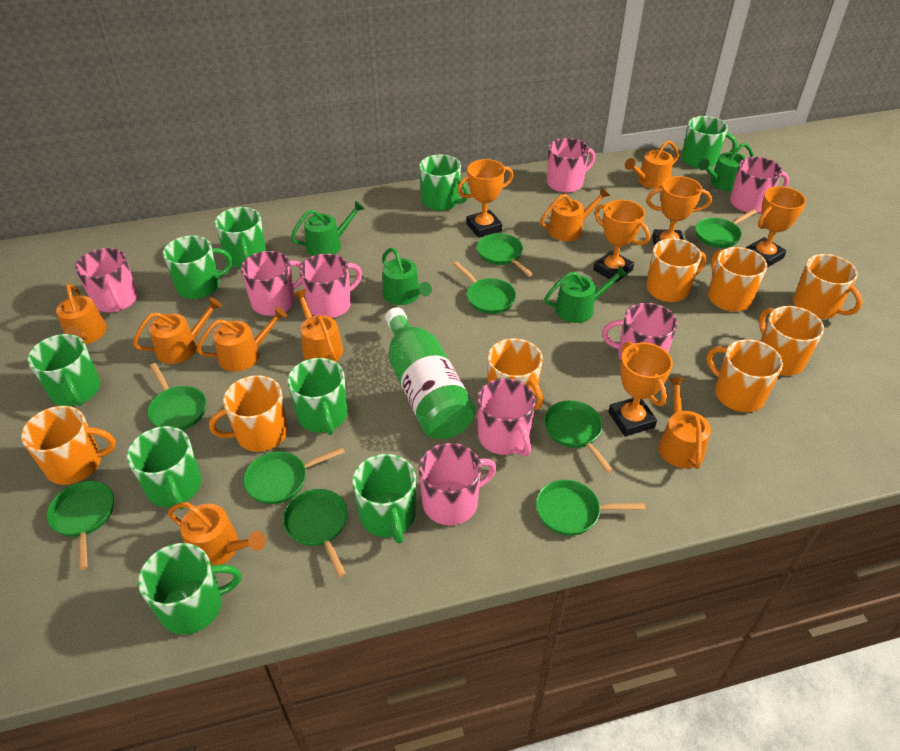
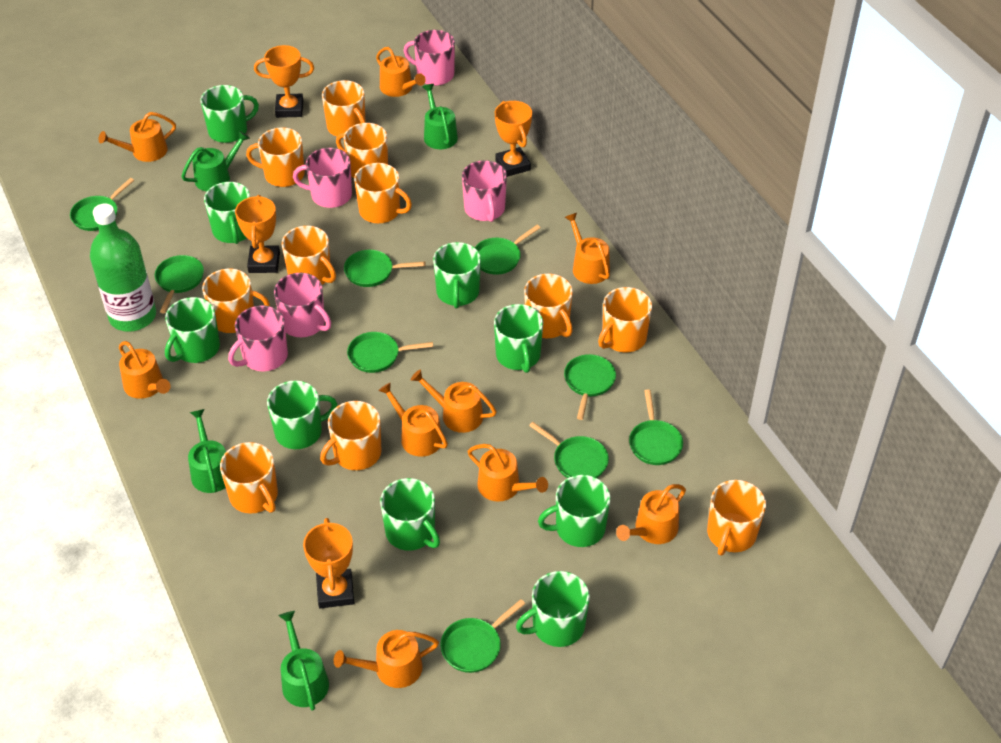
orange mug: [21,406,116,485] [209,375,288,452] [487,338,543,410] [646,238,707,302] [707,339,783,412] [708,247,767,312] [759,306,824,376] [793,254,862,319] = 8 -> [202,269,270,333] [220,442,278,514] [246,128,305,187] [282,226,336,285] [320,401,381,470] [322,80,366,137] [336,123,388,178] [354,163,412,224] [524,274,573,338] [598,287,652,352] [707,480,766,556] = 11
orange trophy: [457,159,513,238] [593,200,650,283] [608,342,673,436] [646,176,712,246] [746,186,806,268] = 5 -> [235,195,280,273] [254,45,314,118] [303,518,354,608] [495,101,532,177] = 4
orange watering can: [56,284,107,344] [133,297,222,364] [168,502,266,566] [196,307,287,372] [292,289,343,362] [540,188,610,241] [625,140,679,189] [658,377,711,469] = 8 -> [99,112,176,162] [119,341,171,399] [334,630,439,688] [376,47,426,97] [378,382,448,457] [411,369,497,433] [468,444,548,502] [565,213,610,284] [616,484,686,544] = 9
pink mug: [75,248,138,313] [241,251,302,316] [299,254,362,318] [419,443,496,525] [477,378,536,457] [547,138,595,193] [602,303,677,360] [730,157,789,213] = 8 -> [228,305,288,371] [274,273,331,337] [293,148,352,208] [403,30,455,86] [462,160,507,222] = 5

